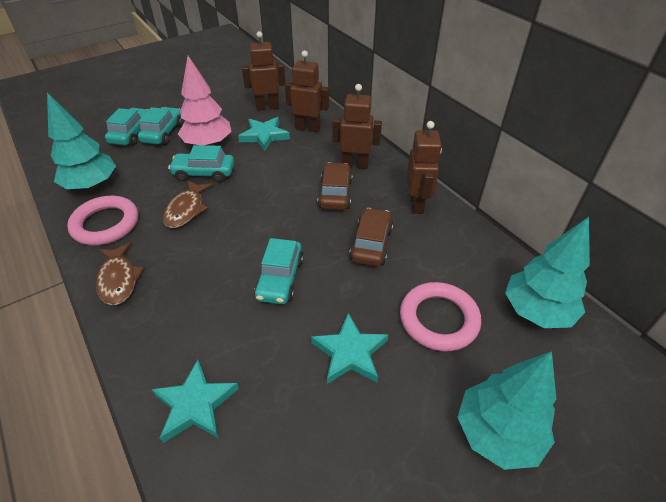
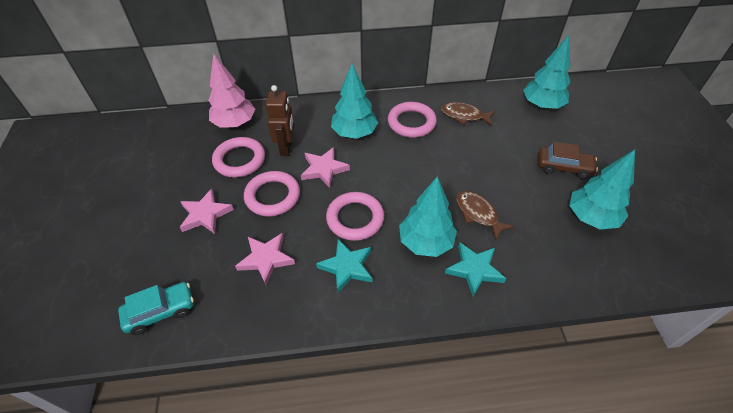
brown car: [318,162,353,210] [349,208,393,267] = 2 -> [538,142,598,179] = 1
brown robot: [242,31,286,110] [285,50,329,133] [333,84,382,169] [407,121,442,214] = 4 -> [265,85,294,156] = 1
pink ring: [67,196,138,245] [400,282,481,352] = 2 -> [212,137,265,178] [244,171,300,216] [326,192,384,241] [388,102,437,138] = 4
pink star: none = 0 -> [180,189,234,234] [235,233,295,285] [301,147,350,188] = 3
turquoise car: [105,108,149,146] [138,107,183,145] [168,145,234,182] [254,238,304,304] = 4 -> [118,282,194,335] = 1
turquoise star: [152,360,239,443] [238,117,290,151] [311,313,388,384] = 3 -> [316,239,372,294] [445,242,506,297] = 2
turquoise tree: [47,93,116,190] [458,351,556,470] [505,217,590,328] = 3 -> [331,64,378,139] [399,176,457,257] [523,35,571,109] [569,150,635,230] = 4

